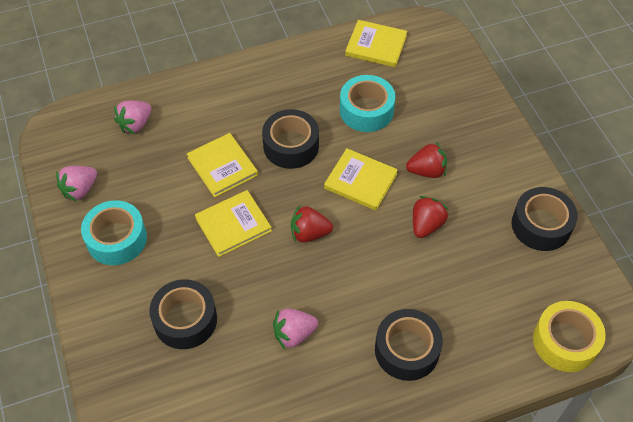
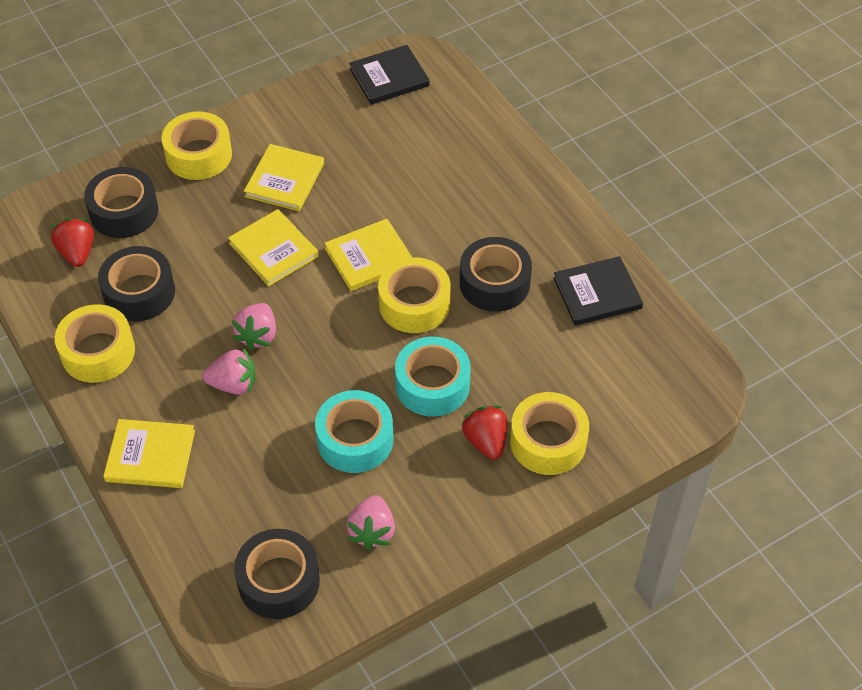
black book: none = 0 -> [349,45,430,105] [553,256,643,326] = 2
red strawberry: [291,205,333,243] [406,142,447,178] [413,196,448,238] = 3 -> [50,218,94,267] [461,405,508,460] = 2
yellow tape: [533,301,606,372] = 1 -> [55,304,135,383] [162,111,232,180] [378,257,451,333] [510,392,589,475] = 4

